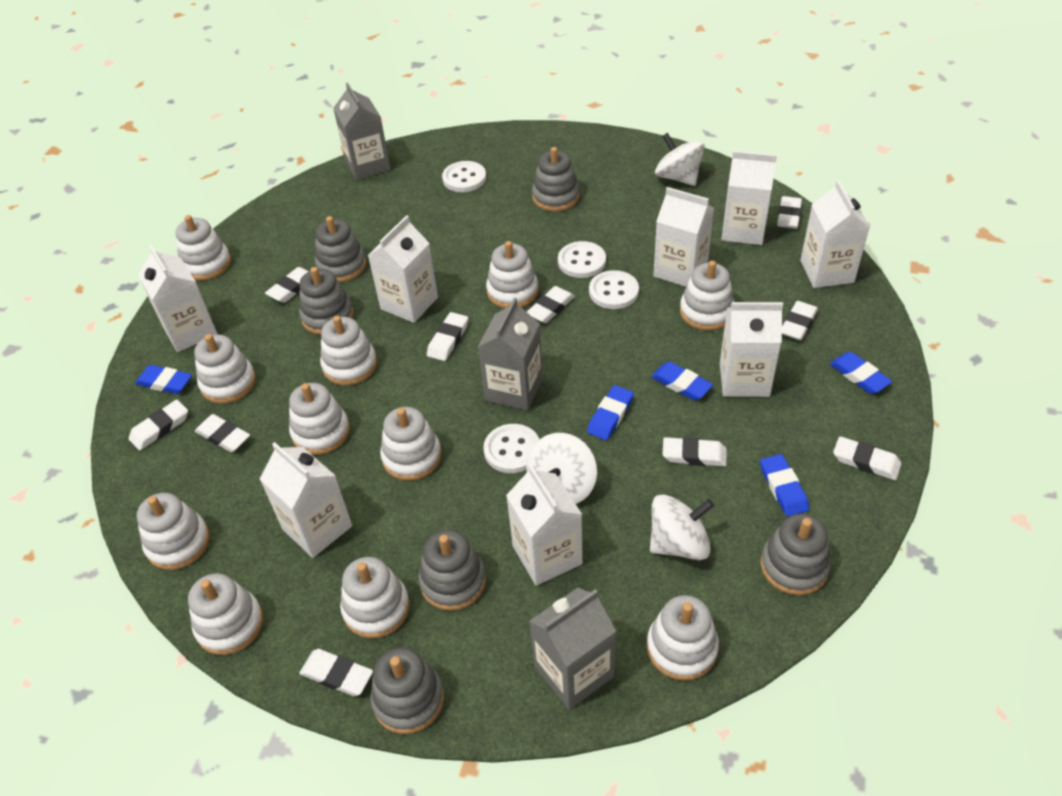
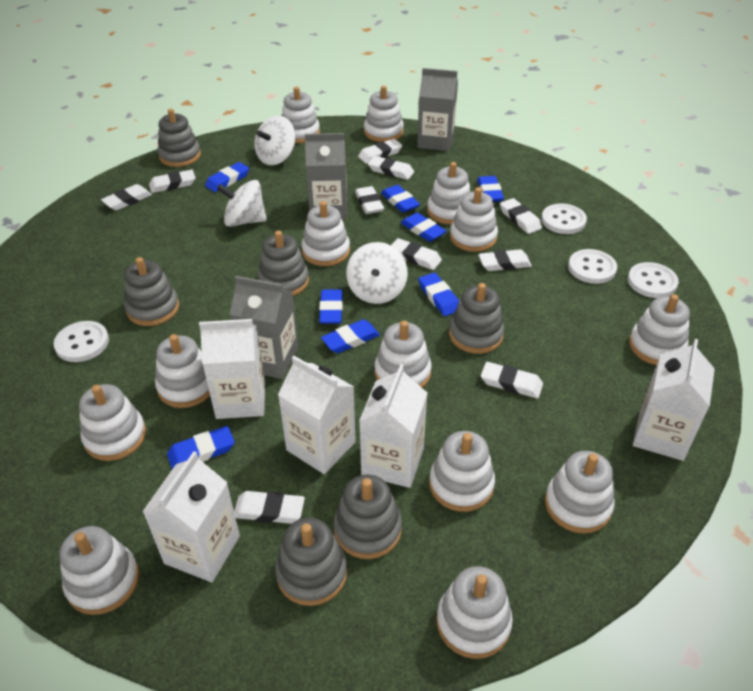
blue eraser: [135,365,192,394] [587,385,634,440] [651,362,713,400] [760,454,809,517] [830,352,892,394] = 5 -> [167,426,235,469] [205,162,249,192] [319,289,343,324] [321,320,380,353] [381,185,420,213] [401,212,447,242] [419,273,459,316] [477,176,504,202] = 8
white carton: [138,245,217,352] [260,442,352,558] [368,215,438,323] [506,464,583,586] [653,187,714,287] [720,302,783,397] [722,151,777,245] [800,180,870,288] = 8 -> [142,451,240,582] [199,319,265,419] [278,356,356,474] [359,364,427,488] [633,339,715,461] = 5
white stacking toy: [136,493,209,570] [176,215,231,280] [188,573,263,655] [194,334,256,404] [289,383,350,455] [320,316,377,385] [340,557,410,638] [380,407,442,481] [486,241,538,308] [647,595,719,681] [680,261,734,330] = 11 -> [60,526,139,615] [79,384,146,461] [155,334,210,408] [281,87,320,143] [301,201,350,266] [364,86,404,142] [374,321,432,388] [427,162,471,225] [429,431,495,512] [436,566,513,659] [450,187,498,252] [545,451,615,533] [629,294,690,365] = 13

